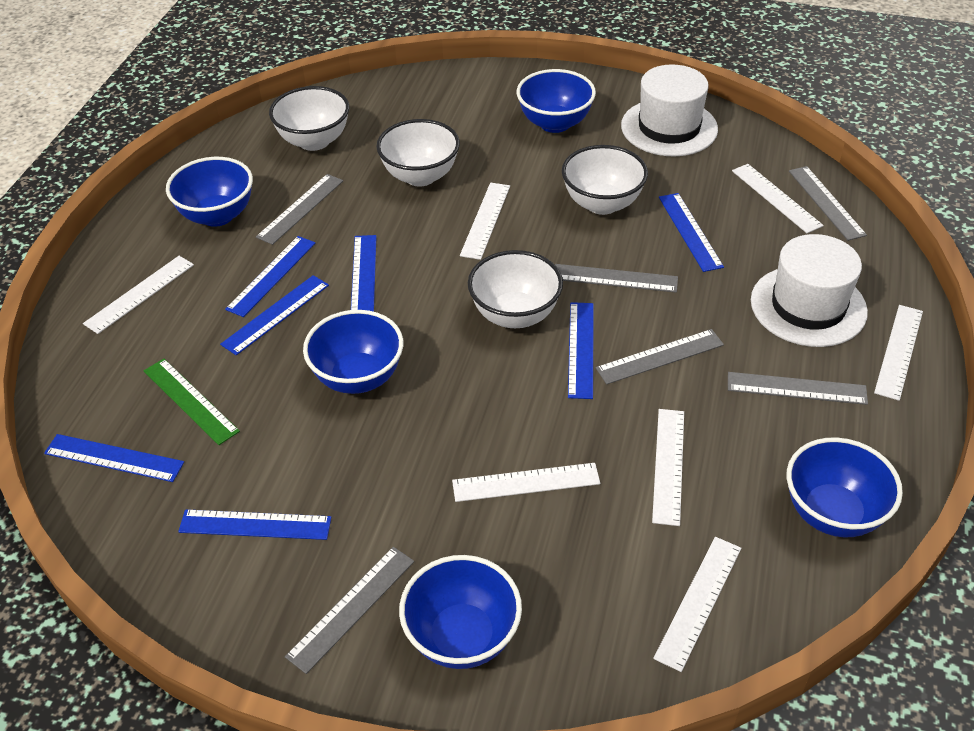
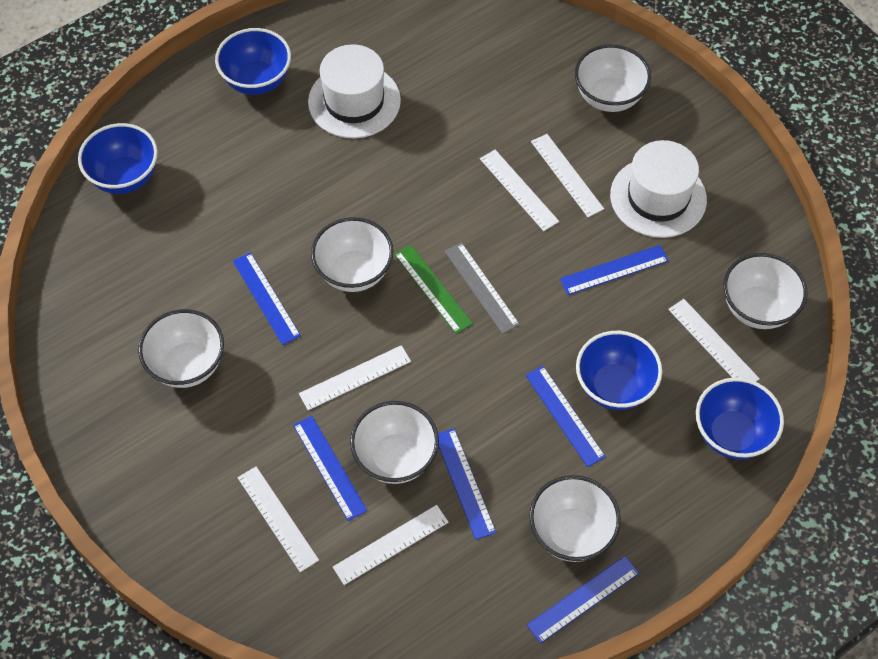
blue bowl: [166,157,253,227] [303,310,403,394] [399,555,522,669] [516,69,596,133] [787,437,903,537] = 5 -> [78,123,158,194] [215,28,291,95] [576,331,662,410] [696,378,784,459] = 4
blue ruler: [44,434,184,482] [178,509,331,540] [220,275,329,355] [225,236,316,317] [351,235,377,312] [568,302,594,399] [659,193,724,272] = 7 -> [233,252,301,345] [293,416,367,521] [438,428,496,540] [525,366,606,467] [527,556,639,644] [560,245,669,295] = 6
grey ruler: [256,174,343,245] [285,547,414,674] [555,264,678,293] [596,329,724,385] [728,372,868,405] [789,166,867,241] = 6 -> [445,242,520,334] = 1
white bowl: [269,86,349,151] [376,119,460,186] [468,250,563,328] [562,145,648,215] = 4 -> [138,309,224,388] [311,217,393,292] [350,401,439,484] [529,475,621,562] [575,44,651,112] [723,253,807,329] = 6
white ruler: [83,256,194,334] [452,463,600,502] [460,182,510,260] [652,409,684,526] [653,537,741,672] [732,164,824,233] [874,305,923,401] = 7 -> [238,466,319,572] [299,345,411,410] [333,505,449,585] [480,150,559,231] [531,134,604,217] [668,299,760,382] = 6

